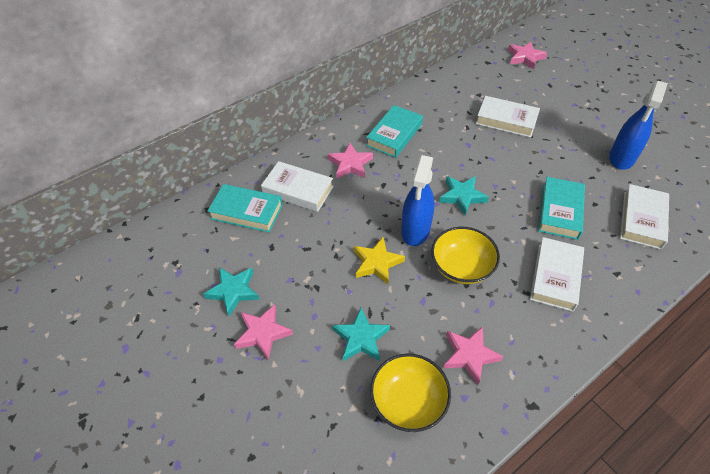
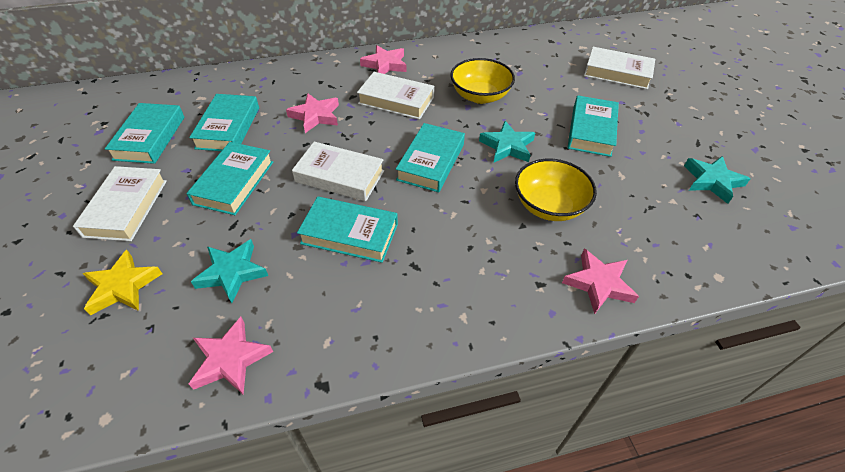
blue spray bottle: [401,155,434,246] [609,81,668,170] = 2 -> none = 0
turquoise book: [207,184,283,233] [366,105,423,158] [538,177,585,240] = 3 -> [105,103,184,164] [186,142,273,215] [189,94,259,151] [297,196,398,263] [396,123,465,192] [568,96,619,157] = 6

